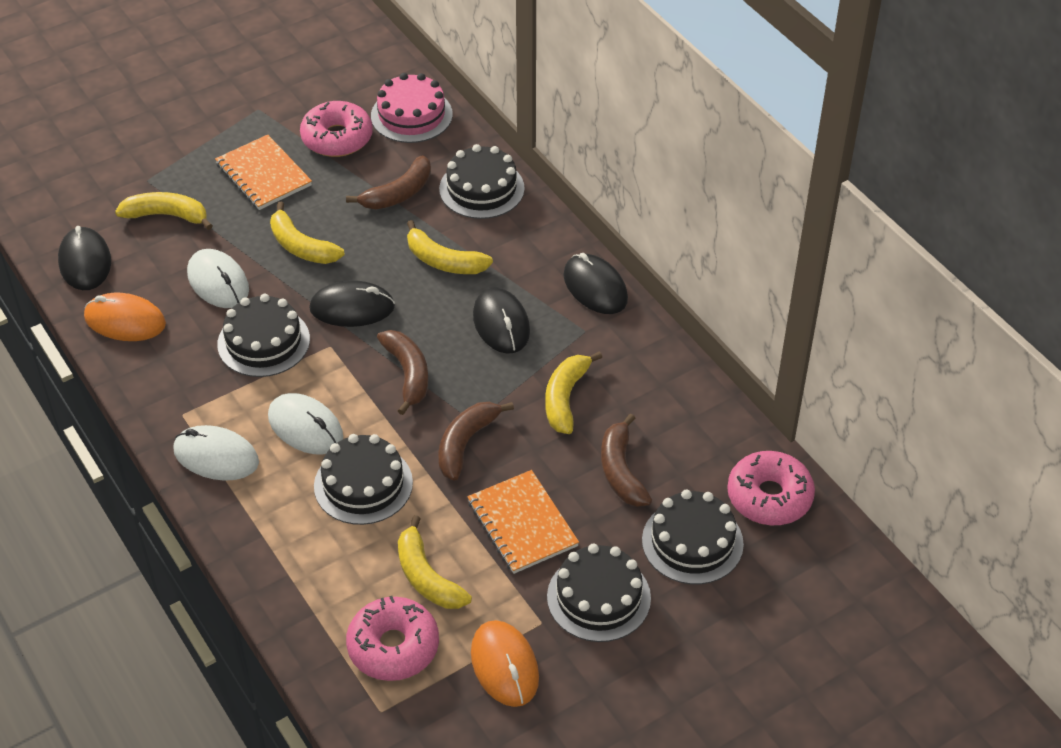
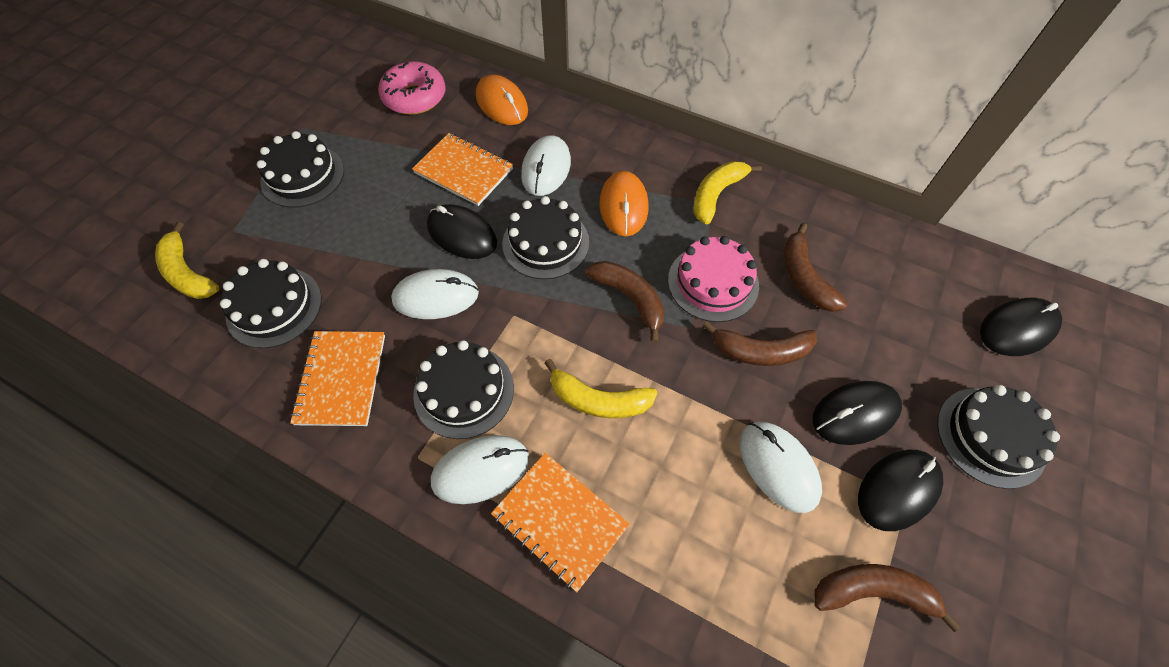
orange notebook: [215,134,312,210] [467,470,579,574] = 2 -> [290,331,385,426] [412,133,513,206] [491,453,630,592] = 3
pink donut: [300,101,373,157] [346,596,439,681] [727,451,815,525] = 3 -> [378,61,446,115] = 1
white mouse: [173,425,259,481] [187,249,249,308] [268,393,343,455] = 3 -> [391,269,479,319] [431,435,529,504] [521,135,571,196] [740,422,822,513] = 4
yellow banana: [115,192,213,230] [270,202,344,264] [398,515,472,609] [407,220,493,274] [545,351,602,434] = 5 -> [155,222,220,299] [545,359,657,418] [693,161,762,225] = 3

